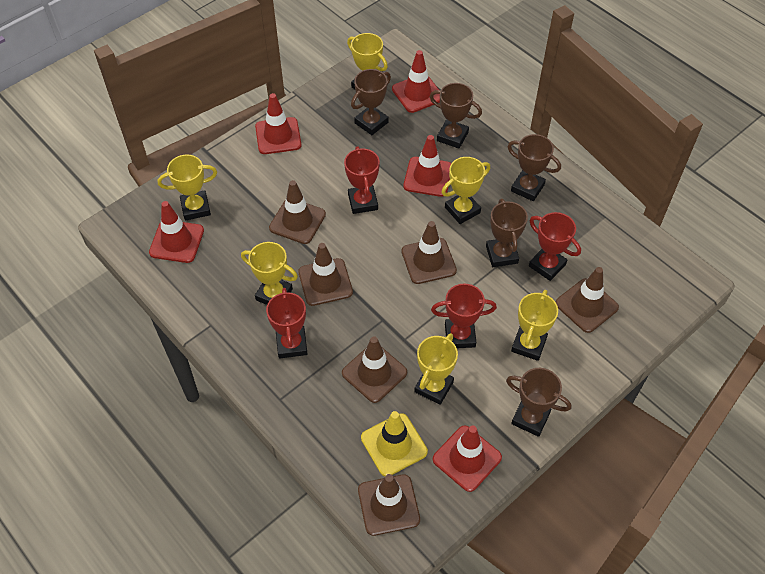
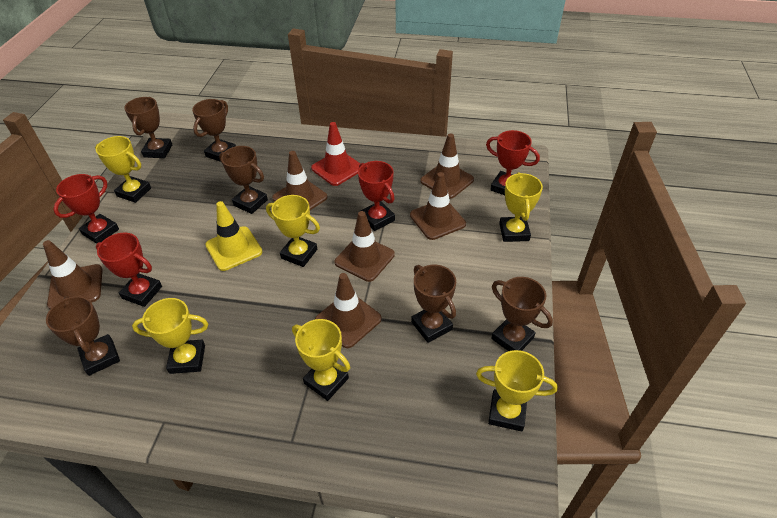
brown trophy: [351,69,391,135] [430,83,482,149] [486,199,528,267] [506,368,571,437] [508,134,561,201] = 5 -> [46,296,120,376] [124,97,172,158] [192,99,236,162] [219,146,268,214] [411,265,456,343] [491,277,553,351] = 6
red traffic cone: [149,201,204,263] [255,93,301,154] [392,50,440,113] [403,135,451,197] [433,425,502,492] = 5 -> [311,122,360,186] = 1

